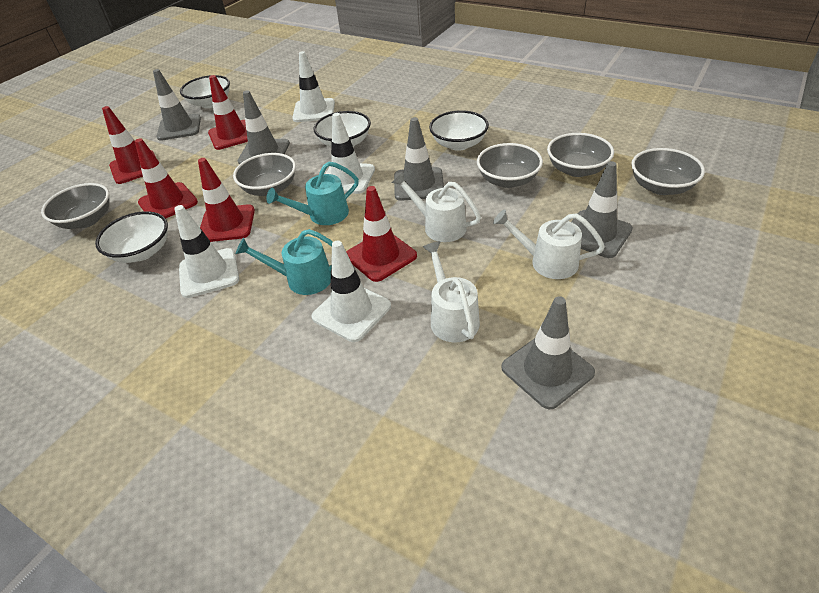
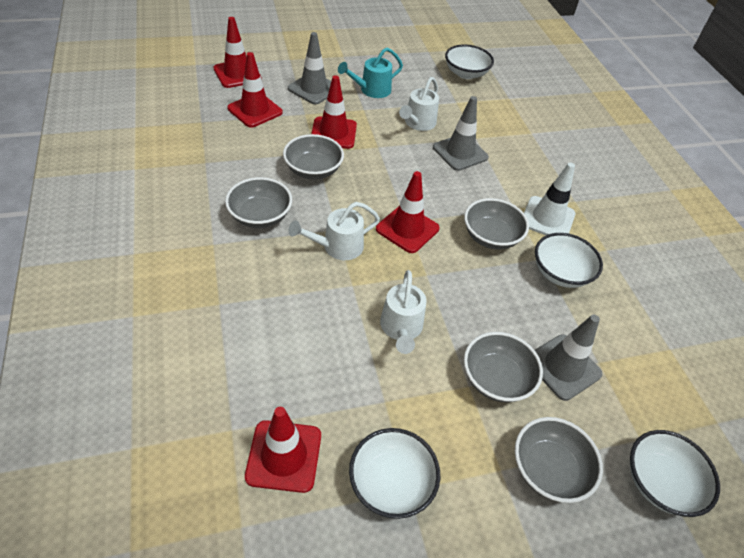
grey traffic cone: [153,69,201,141] [238,90,290,164] [394,117,444,201] [501,296,595,409] [571,161,633,258] = 5 -> [288,32,331,105] [433,96,489,171] [535,315,603,401] = 3
turquoise watering can: [236,229,333,295] [266,161,359,225] = 2 -> [338,47,403,98] = 1
white traffic cone: [174,205,239,298] [292,51,335,122] [311,240,391,342] [326,113,375,194] = 4 -> [524,163,576,235] = 1

